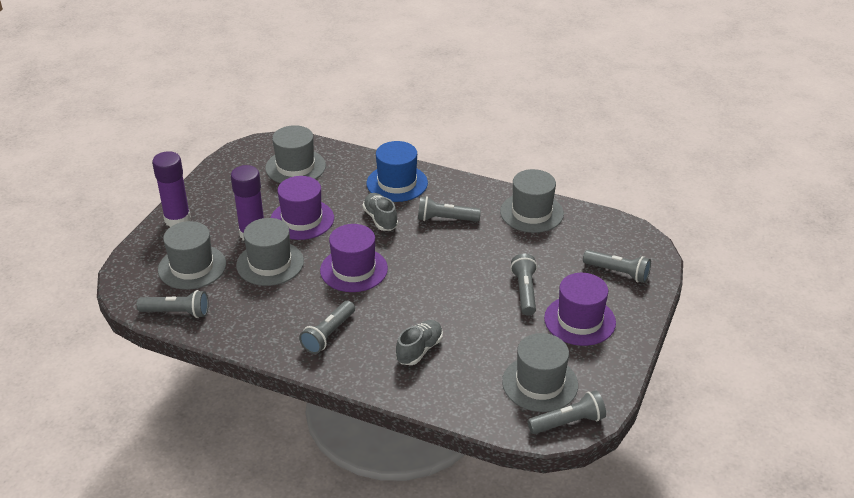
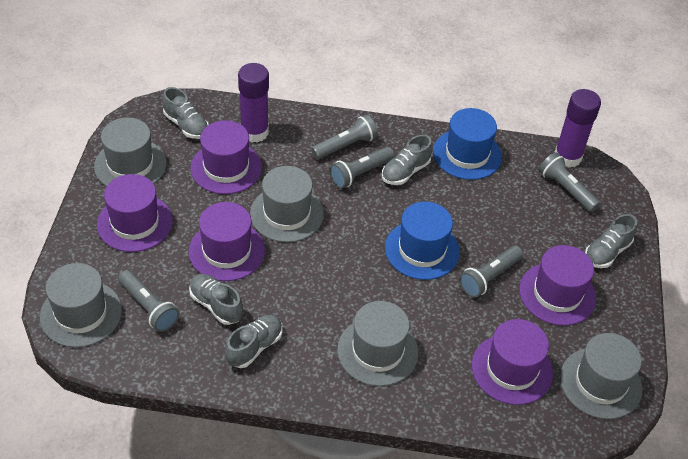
blue hat: [367,141,428,202] = 1 -> [385,202,460,280] [433,108,502,180] = 2
grey flashlight: [136,290,209,318] [299,301,355,354] [418,196,481,222] [510,254,537,316] [527,390,606,434] [583,250,651,283] = 6 -> [118,270,179,332] [311,115,378,159] [329,147,395,189] [459,246,523,298] [539,152,601,212] = 5
grey shoe: [362,193,398,231] [396,320,443,365] = 2 -> [162,87,209,139] [189,274,243,325] [225,315,283,368] [382,135,433,185] [585,214,637,268] = 5
purple hat: [270,176,334,240] [320,224,388,292] [544,273,616,346] = 3 -> [97,174,173,252] [188,202,265,281] [191,120,262,194] [472,319,553,405] [519,245,596,326] = 5

